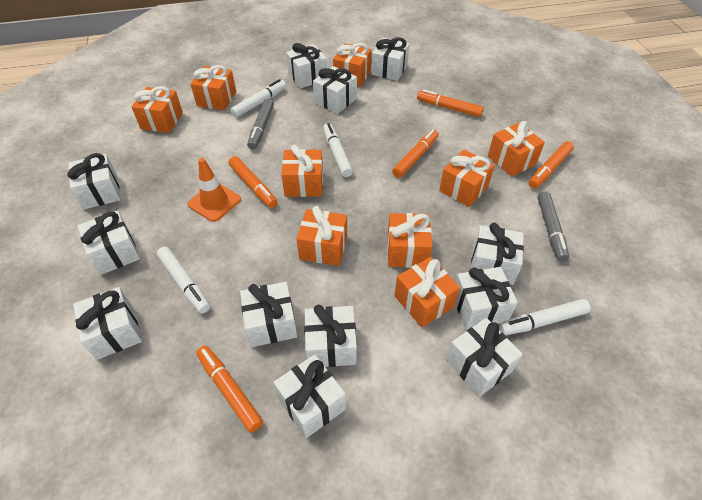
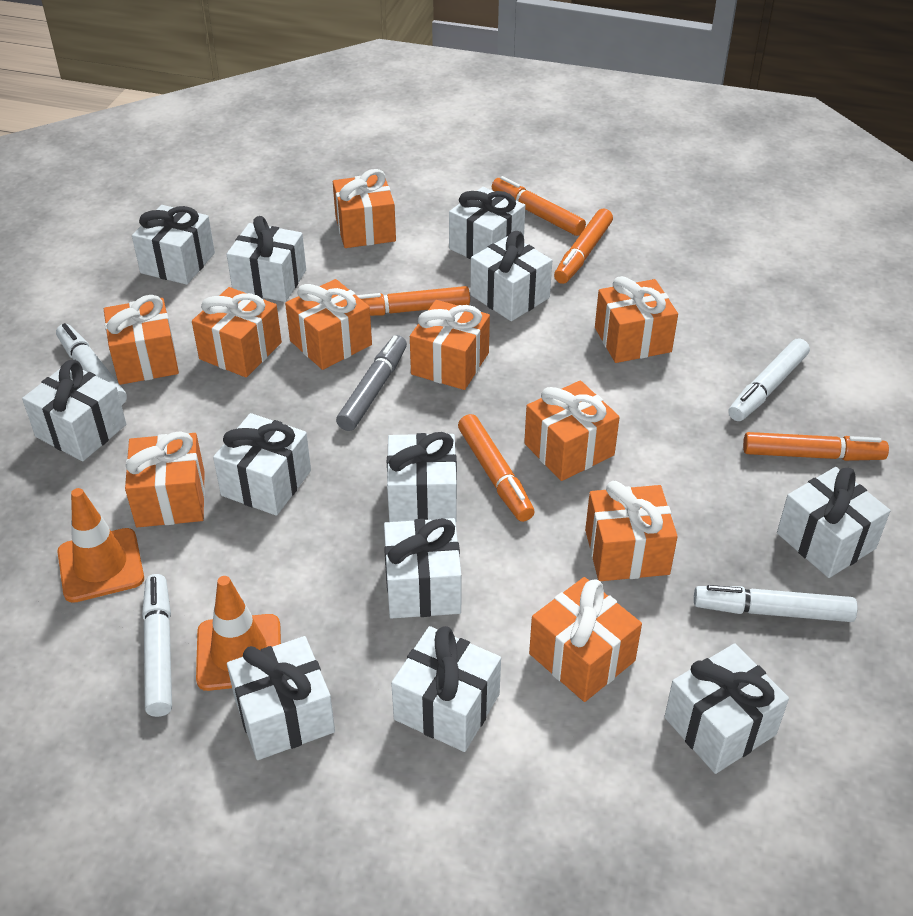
grey marker: [247,98,274,150] [538,191,569,262] = 2 -> [336,335,407,431] = 1
orange gift: [132,86,183,133] [190,65,236,110] [281,145,323,197] [297,206,347,266] [333,43,372,87] [387,213,432,268] [395,257,460,328] [439,149,495,207] [488,121,545,176] = 9 -> [104,295,179,385] [125,431,205,527] [192,287,282,377] [285,279,372,370] [333,169,396,248] [410,300,490,390] [524,380,620,481] [529,577,642,702] [585,481,678,581] [595,276,678,363] = 10
orange traffic cone: [187,158,241,222] = 1 -> [58,488,144,603] [196,576,281,691] = 2

